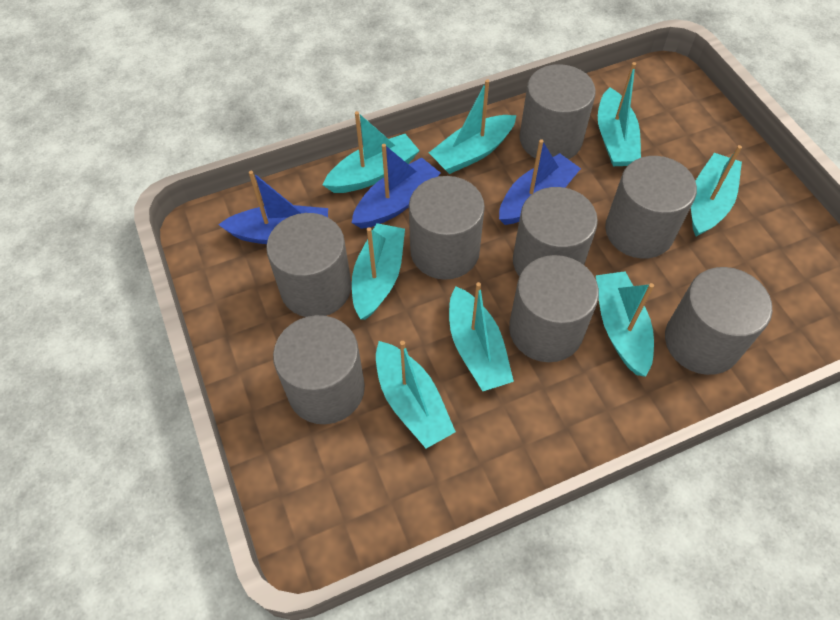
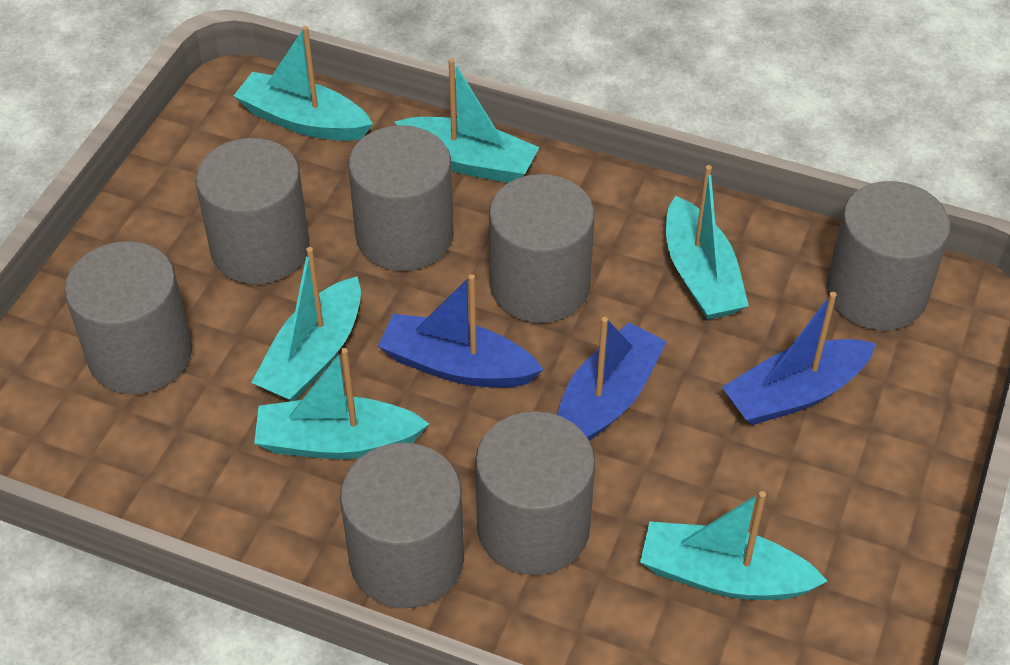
grey cylinder: [266,213,352,317] [273,315,365,424] [409,176,485,280] [509,255,599,362] [513,187,598,276] [519,64,596,159] [605,156,697,259] [665,267,772,375] = 8 -> [64,241,192,394] [195,138,310,284] [340,443,464,608] [348,125,454,271] [475,411,595,575] [489,174,595,323] [826,181,951,330] = 7
turquoise boat: [323,111,420,193] [352,223,405,320] [376,341,456,449] [429,79,516,174] [449,282,514,391] [596,271,654,377] [598,62,641,166] [691,145,742,236] = 8 -> [234,26,373,141] [251,247,361,401] [254,348,429,459] [395,58,540,183] [640,491,827,600] [666,165,749,320] = 6

